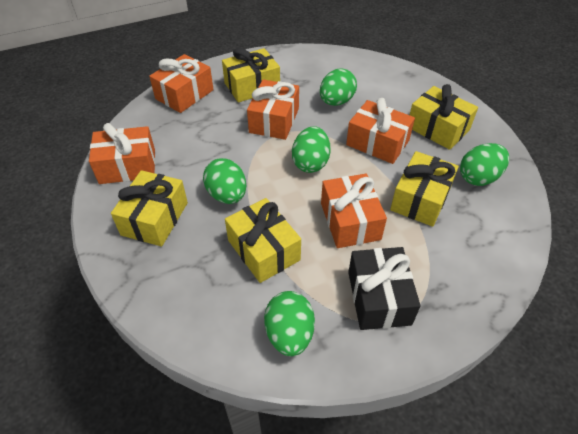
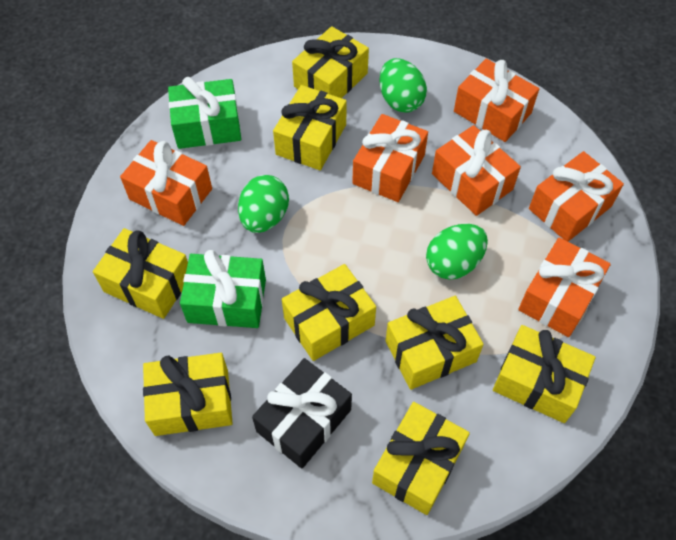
green egg: [203,158,246,204] [264,291,315,356] [292,126,331,173] [320,68,357,106] [460,143,509,186] = 5 -> [238,175,289,233] [379,58,427,113] [426,224,488,279] = 3
green gift: none = 0 -> [168,77,241,149] [180,250,266,328] = 2
orange gift: [89,123,155,184] [149,54,214,113] [247,80,299,140] [321,174,387,248] [346,98,415,164] = 5 -> [120,140,212,226] [352,114,428,202] [432,125,521,216] [454,59,539,142] [518,238,611,337] [529,151,624,242] = 6
yellow gift: [111,170,188,246] [222,48,280,102] [225,198,301,283] [390,151,459,227] [410,84,478,150] = 5 -> [93,228,188,319] [143,353,233,436] [273,85,347,170] [282,264,376,361] [292,26,369,98] [372,402,470,515] [386,296,484,390] [493,325,595,423] = 8

